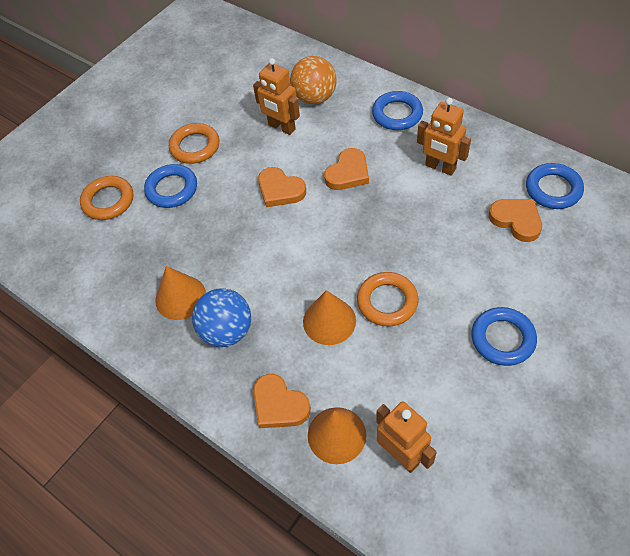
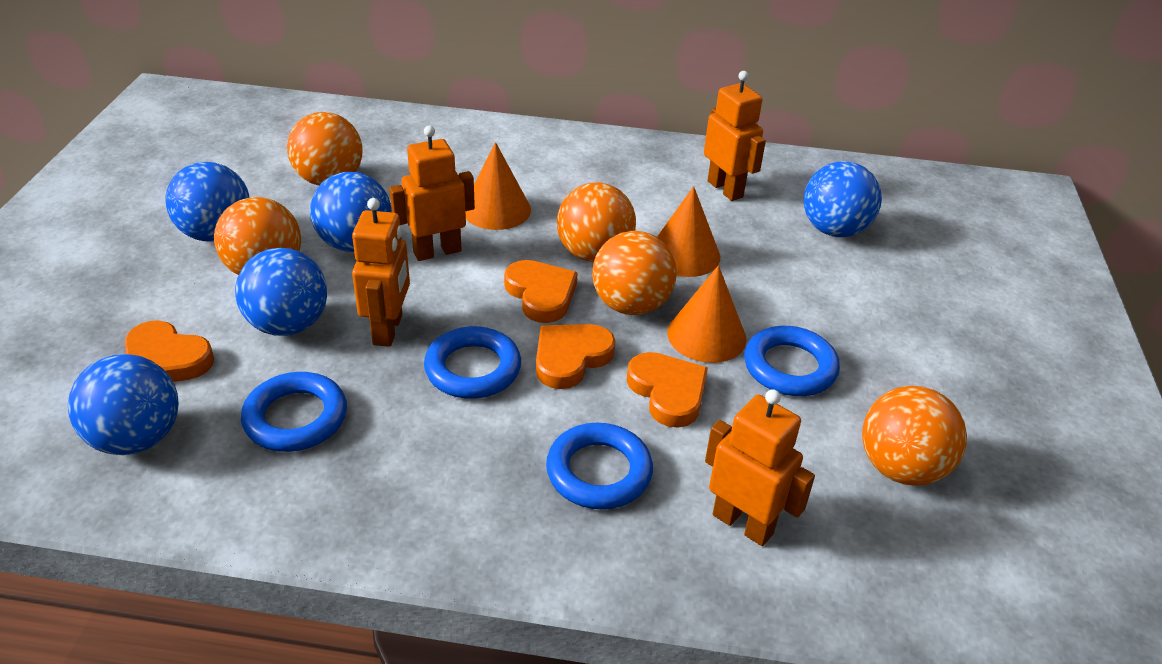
blue ball: [192,288,251,347] = 1 -> [68,354,179,455] [165,162,249,242] [235,248,327,336] [310,172,392,252] [804,161,882,237] = 5
orange ball: [290,56,337,104] = 1 -> [214,197,301,275] [287,112,363,185] [557,182,636,262] [592,231,677,315] [862,386,967,486] = 5
orange ring: [80,176,133,220] [169,123,219,164] [357,272,418,326] = 3 -> none = 0
orange robot: [253,58,300,135] [376,401,437,473] [417,98,471,176] = 3 -> [352,198,410,347] [389,126,475,261] [704,71,766,201] [705,389,815,546] = 4

